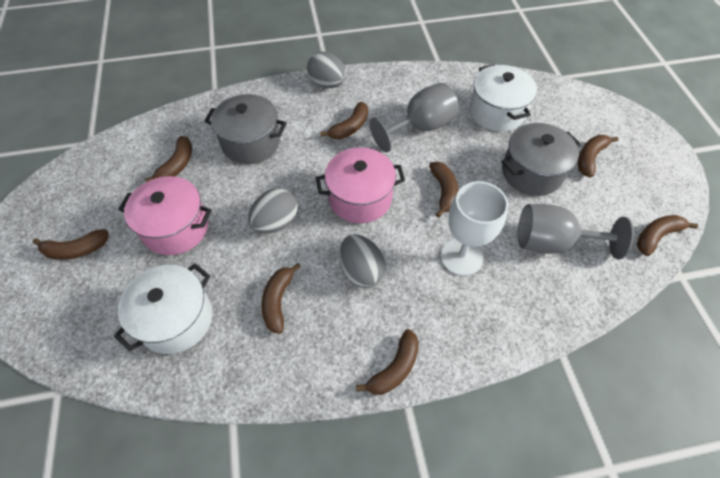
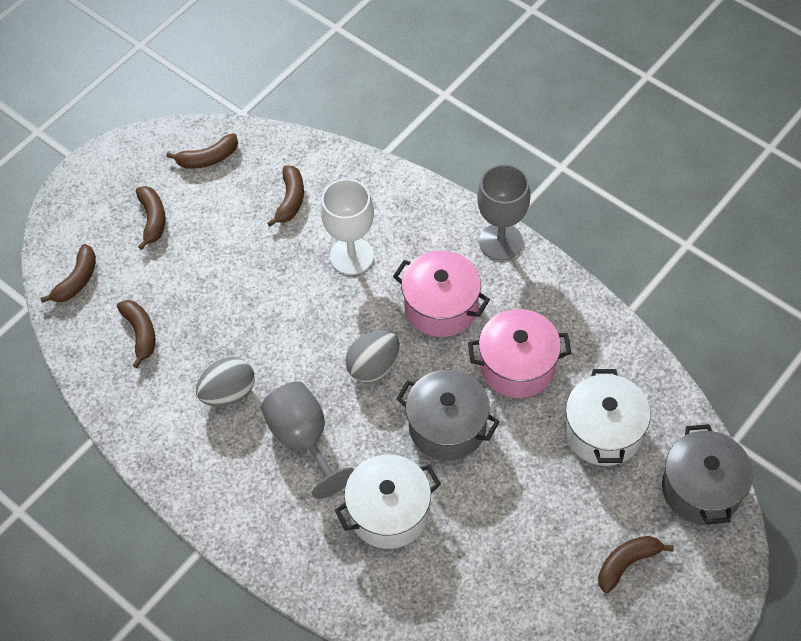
brown banana: [33,229,108,260] [145,136,192,182] [262,263,301,334] [320,102,368,139] [356,329,419,395] [429,162,458,218] [578,135,619,178] [637,215,698,256] = 8 -> [40,244,96,303] [117,300,155,368] [136,186,166,250] [166,133,238,169] [267,165,304,227] [598,536,674,593] = 6
grey egg: [248,188,298,233] [307,52,346,88] [339,234,386,288] = 3 -> [196,357,255,406] [345,330,400,383] = 2

